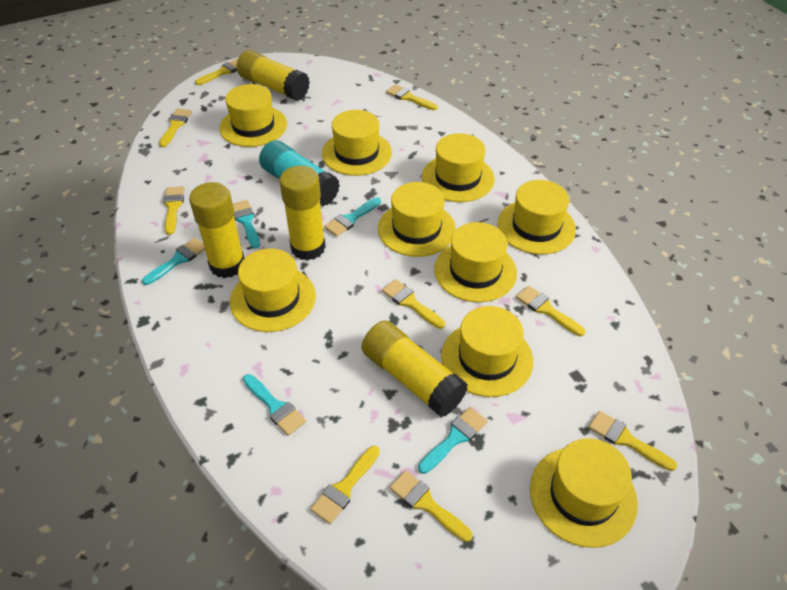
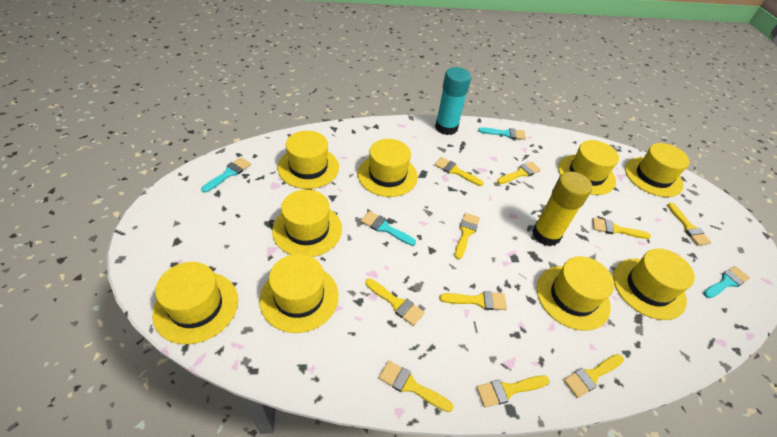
turquoise brush: [142,238,205,285] [233,200,260,249] [243,374,306,436] [324,197,381,237] [418,407,488,474] = 5 -> [201,157,251,192] [361,211,416,246] [478,127,526,140] [703,266,750,298] = 4
yellow brush: [159,109,192,147] [163,186,185,235] [195,59,238,85] [311,446,380,524] [382,279,445,329] [386,85,438,110] [390,470,473,542] [516,286,585,336] [588,411,677,471] = 9 -> [365,279,425,326] [379,361,453,412] [434,157,484,186] [440,291,507,310] [455,213,480,259] [476,375,549,408] [497,162,541,184] [564,354,624,398] [592,218,651,239] [667,202,711,246] = 10
yellow glue stick: [189,182,245,278] [237,50,310,101] [279,166,326,261] [361,320,468,417] = 4 -> [532,171,592,246] = 1

